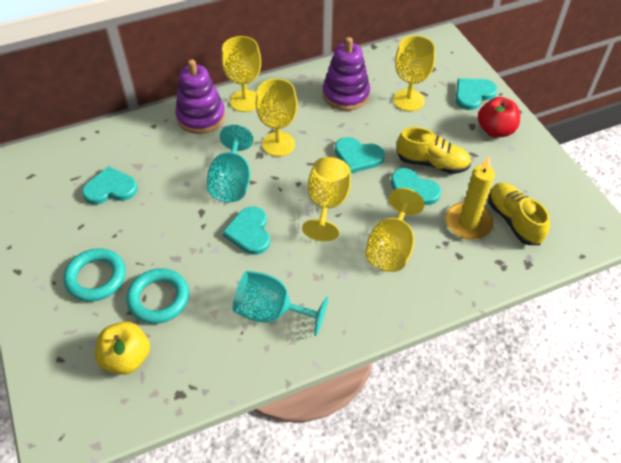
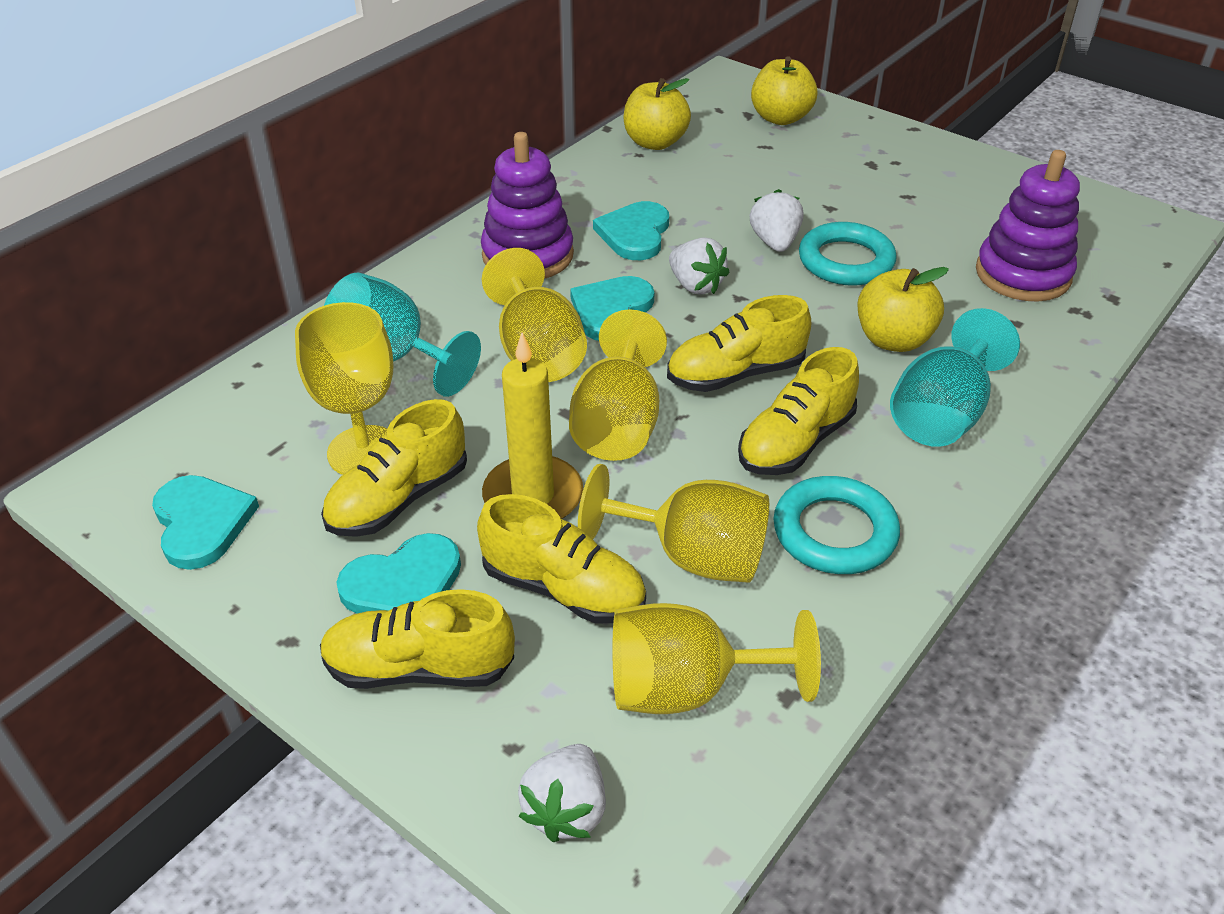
red apple: [478,97,520,138] = 1 -> none = 0
turquoise heart: [82,166,138,205] [222,207,270,255] [335,137,385,173] [391,168,441,205] [455,78,498,110] = 5 -> [152,475,259,570] [336,533,461,613] [570,276,654,341] [593,201,669,260] = 4
white strawberry: none = 0 -> [518,744,606,842] [669,237,730,295] [749,189,803,252] = 3
yellow apple: [95,322,150,375] = 1 -> [624,78,691,150] [751,56,817,125] [857,267,949,352] = 3
yellow shoe: [397,127,471,174] [488,183,550,245] = 2 -> [320,589,515,689] [321,399,467,537] [477,494,646,623] [667,295,811,392] [738,347,859,475] = 5

